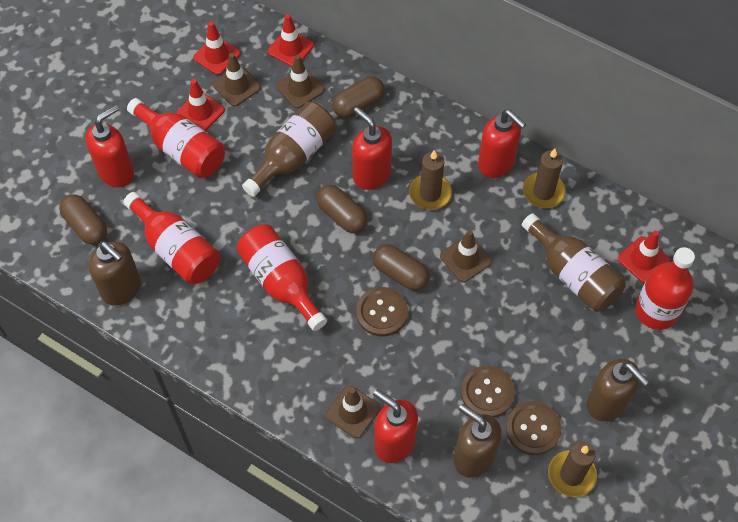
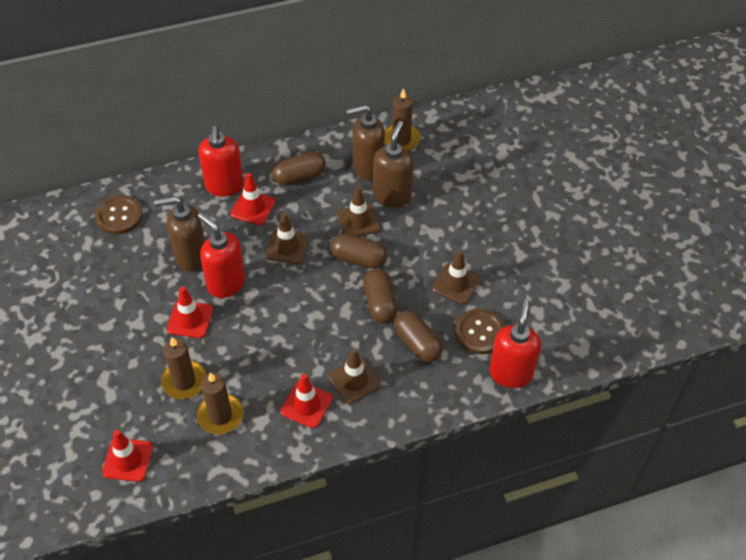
brown bottle: [242,102,336,197] [522,213,626,312] = 2 -> none = 0
brown button: [356,287,408,336] [461,366,515,418] [506,401,561,455] = 3 -> [95,195,143,235] [455,309,505,354] = 2
red bottle: [123,192,220,284] [127,98,225,178] [236,224,327,331] [635,247,695,330] = 4 -> none = 0
red soap dispenser: [86,105,134,187] [352,107,392,190] [373,389,418,463] [478,110,526,178] = 4 -> [198,126,244,197] [198,213,245,298] [489,299,541,388] = 3

